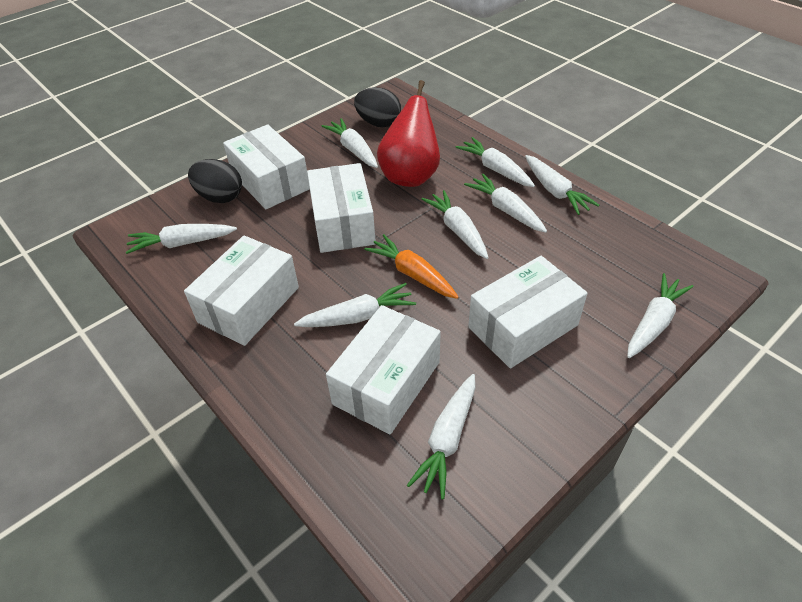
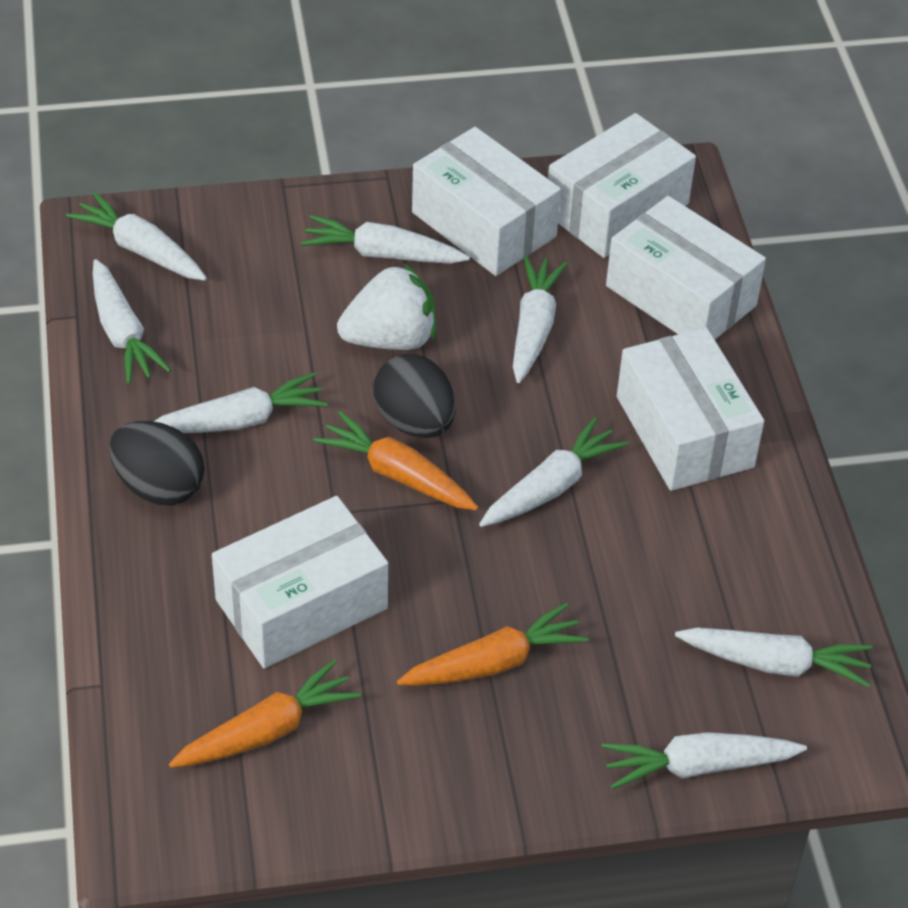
orange carrot: [364,234,458,299] = 1 -> [169,659,361,768] [313,411,478,510] [397,602,589,686] = 3
red pear: [377,80,440,187] = 1 -> none = 0
white carrot: [126,224,237,254] [294,283,416,327] [322,118,378,168] [407,374,475,499] [422,190,489,259] [456,137,535,187] [464,174,547,233] [525,155,599,215] [627,273,693,358] = 9 -> [66,192,207,281] [93,259,171,384] [153,372,328,433] [300,215,470,264] [479,417,628,527] [513,256,568,383] [602,732,807,789] [675,627,872,687] = 8
white strawberry: none = 0 -> [337,263,436,350] = 1

